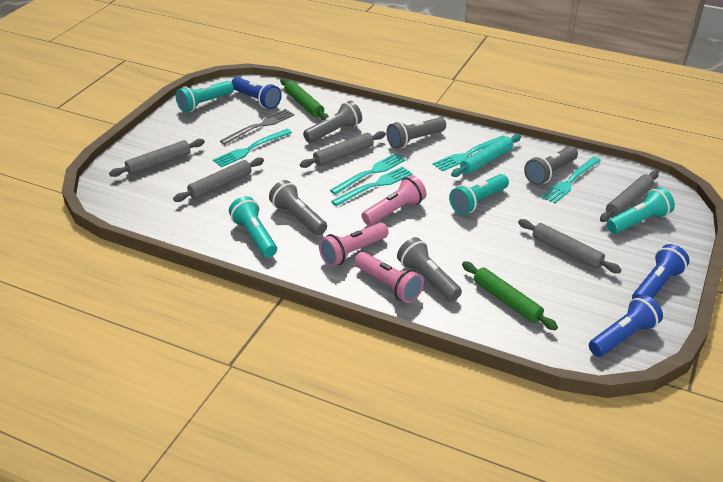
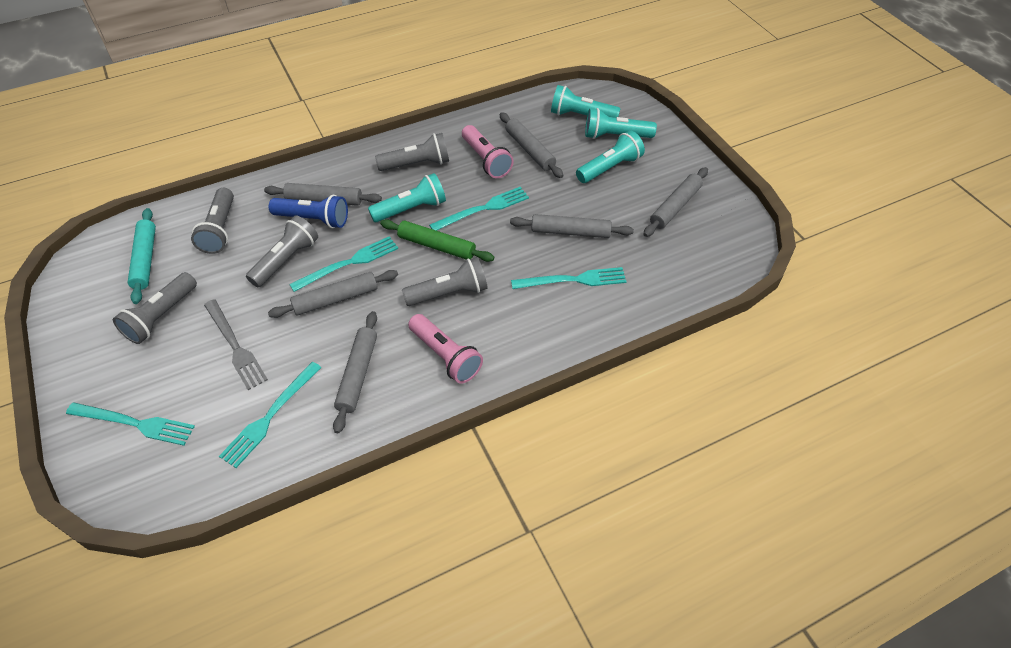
blue flashlight: [231,77,282,109] [589,295,663,357] [632,244,689,299] = 3 -> [269,195,348,228] = 1
green rolling pin: [280,78,329,120] [462,261,558,330] = 2 -> [380,219,494,262] = 1
grey rolling pin: [109,139,205,177] [173,157,264,202] [300,131,386,168] [518,219,622,273] [600,171,659,222] = 5 -> [264,183,382,206] [268,270,398,318] [333,311,377,433] [500,112,563,178] [510,214,634,238] [643,167,708,237] = 6
pink flashlight: [319,222,389,267] [354,252,424,303] [362,175,427,225] = 3 -> [408,314,483,384] [462,125,514,178] = 2

